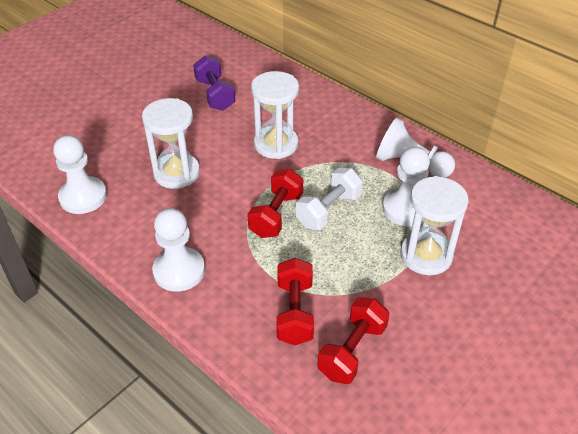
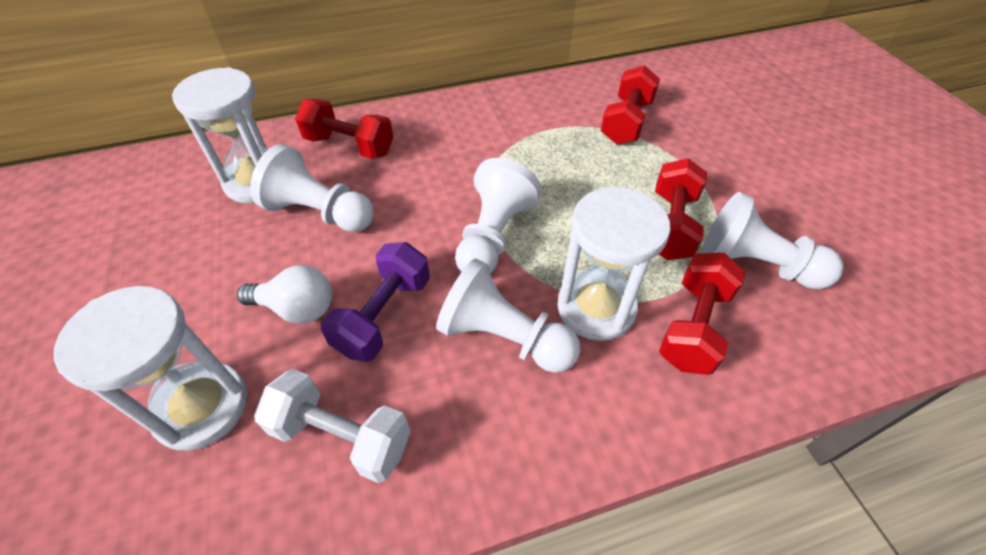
red dumbbell: [247,169,303,238] [276,258,314,345] [317,297,390,384] = 3 -> [295,99,394,159] [601,65,660,144] [655,158,707,260] [659,253,746,375] = 4
white light bulb: none = 0 -> [237,265,332,324] = 1

